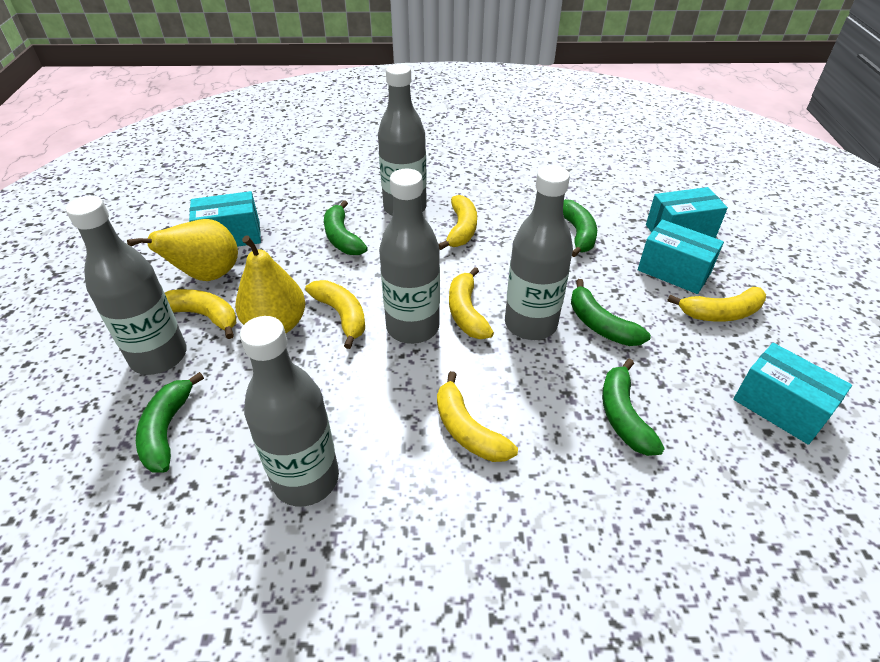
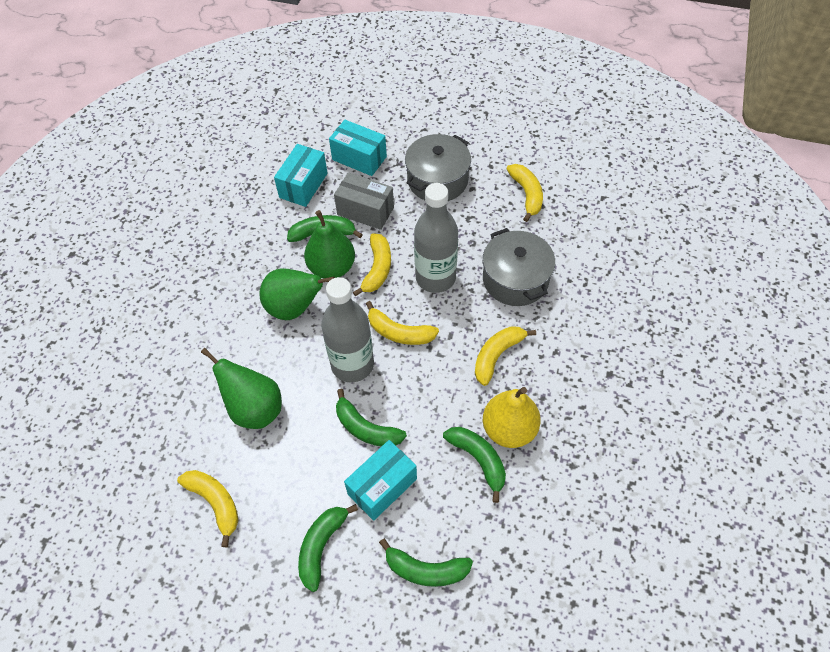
green pear: none = 0 -> [201,348,282,429] [259,268,335,320] [304,210,355,279] = 3
grey bottle: [66,196,187,375] [240,316,339,507] [378,64,427,216] [379,168,440,344] [505,165,573,340] = 5 -> [321,277,374,382] [414,183,458,293] = 2
grey box: none = 0 -> [334,172,394,230] = 1
grey pot: none = 0 -> [405,134,471,201] [483,228,555,306] = 2
turquoise box: [189,191,261,247] [638,220,724,294] [646,187,728,238] [733,343,852,445] = 4 -> [274,144,328,207] [329,120,387,176] [344,440,417,521] = 3
yellow banana: [165,289,236,339] [305,280,365,349] [437,371,518,462] [439,195,477,250] [449,267,494,339] [667,287,766,322] = 6 -> [177,470,238,547] [353,233,391,297] [366,301,439,345] [475,326,536,386] [506,164,543,222] = 5
yellow pear: [127,219,238,281] [235,235,305,333] = 2 -> [483,387,541,448] = 1

